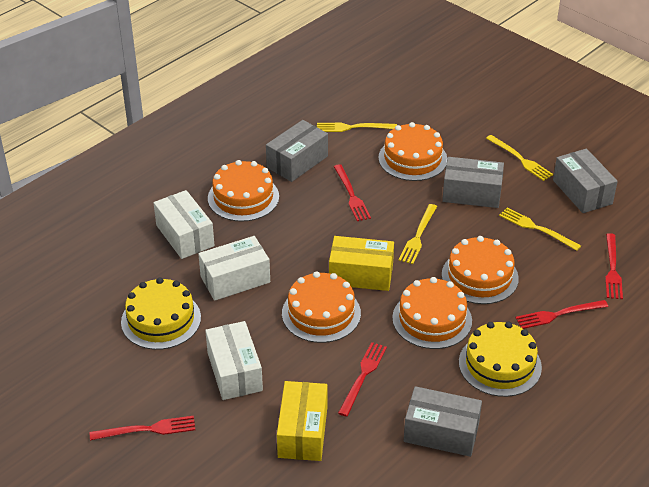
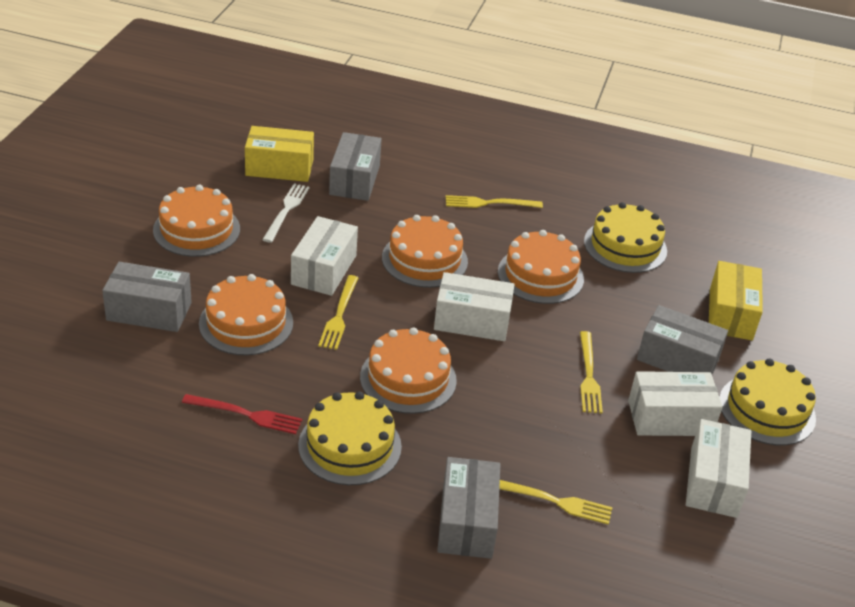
red fork: [90,416,195,440] [334,164,371,221] [338,342,387,417] [516,300,608,329] [605,233,623,299] = 5 -> [182,394,302,434] = 1
white box: [154,190,215,259] [198,236,270,301] [205,321,263,400] = 3 -> [291,216,358,296] [434,272,515,341] [628,371,723,436] [686,419,751,518] = 4
white fork: none = 0 -> [262,183,310,243] = 1
yellow cake: [121,277,201,350] [459,322,542,397] = 2 -> [298,391,402,485] [584,202,667,273] [720,359,816,445] = 3

